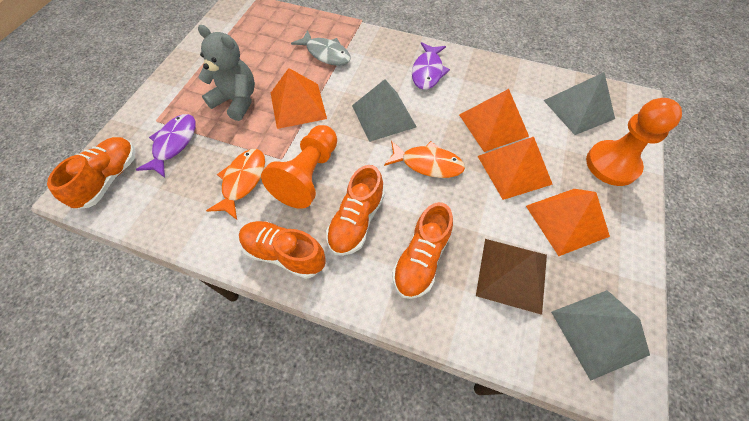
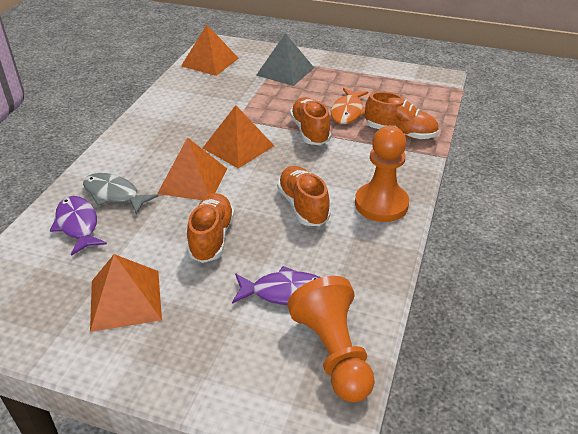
brown pyramid: [476,239,547,315] = 1 -> none = 0
grey pyramid: [352,79,417,142] [543,72,615,135] [551,290,650,381] = 3 -> [256,33,314,86] = 1
grey teddy bear: [198,25,255,121] = 1 -> none = 0
orange fish: [206,149,265,220] [384,141,465,178] = 2 -> [331,88,368,124] = 1

